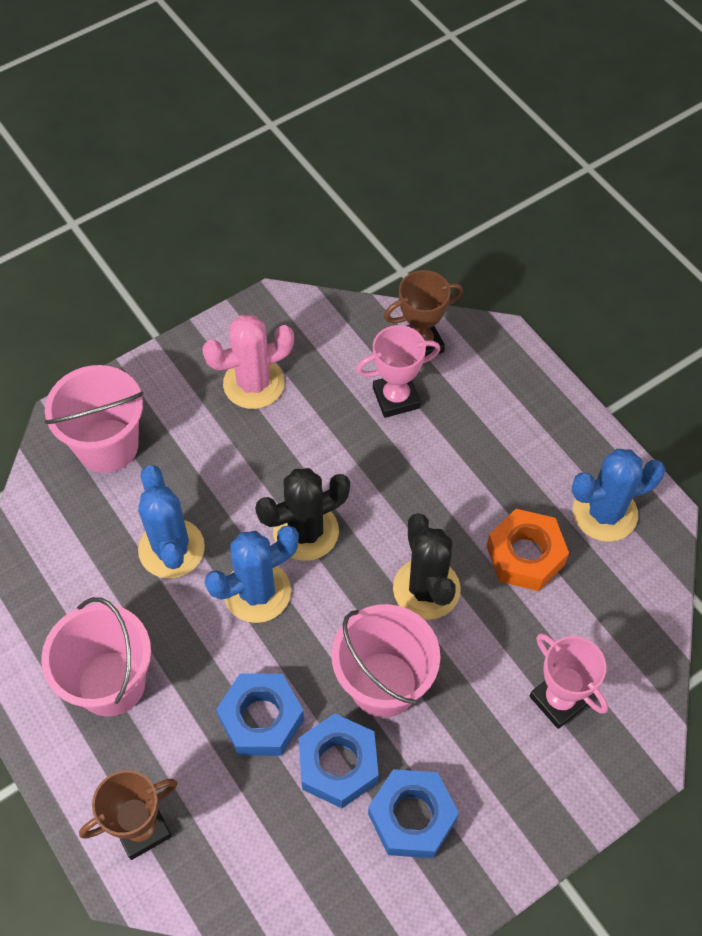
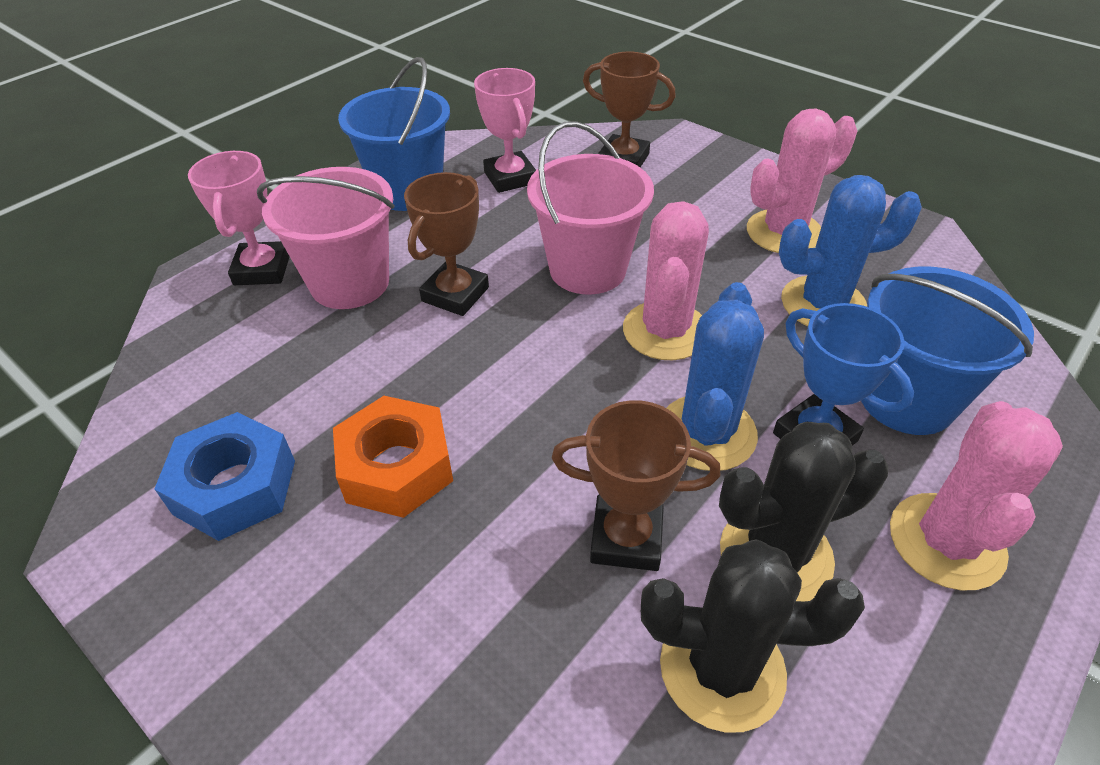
blue bucket: none = 0 -> [338,57,450,211] [861,267,1034,435] = 2
blue cactus: [138,465,205,578] [205,526,299,623] [572,449,666,542] = 3 -> [667,282,764,471] [779,175,922,326] = 2
blue nut: [216,673,304,756] [298,713,379,808] [368,769,459,858] = 3 -> [155,412,295,541] = 1
blue trophy: none = 0 -> [773,303,914,446] = 1
brown trophy: [79,770,177,860] [384,270,463,356] = 2 -> [404,172,489,316] [551,400,720,571] [583,52,676,167] = 3
pink bucket: [41,597,151,717] [44,365,144,473] [332,604,440,718] = 3 -> [257,167,394,309] [527,121,654,295] = 2
pink cactus: [202,315,294,409] = 1 -> [623,201,709,360] [747,108,857,253] [890,401,1063,590] = 3

